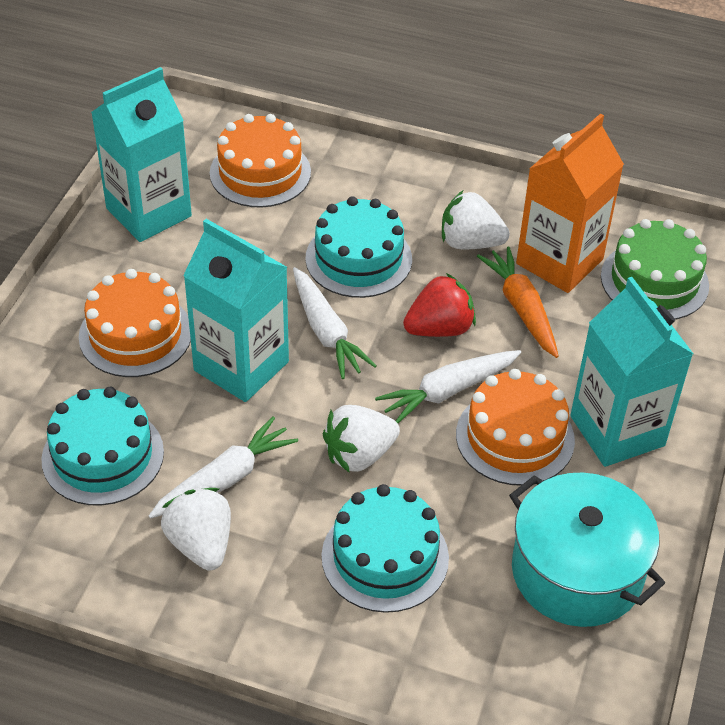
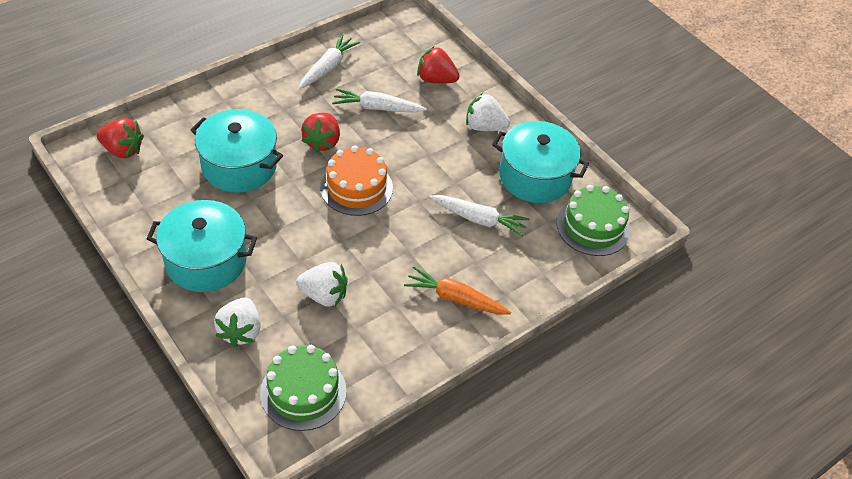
green cake: [601,219,709,320] = 1 -> [260,345,347,431] [557,185,630,256] = 2
orange cake: [79,269,191,377] [210,114,311,208] [456,369,575,486] = 3 -> [320,145,393,216] = 1
orange carton: [516,113,624,293] = 1 -> none = 0
red strawberry: [403,273,476,337] = 1 -> [97,118,144,158] [301,113,340,152] [417,46,460,83] = 3
turquoise cake: [41,387,164,506] [305,196,412,298] [321,484,449,613] = 3 -> none = 0
turquoise carton: [91,67,192,242] [183,219,289,402] [570,277,693,467] = 3 -> none = 0
turquoise pot: [509,473,665,627] = 1 -> [147,200,257,292] [191,109,283,193] [492,121,589,203] = 3

